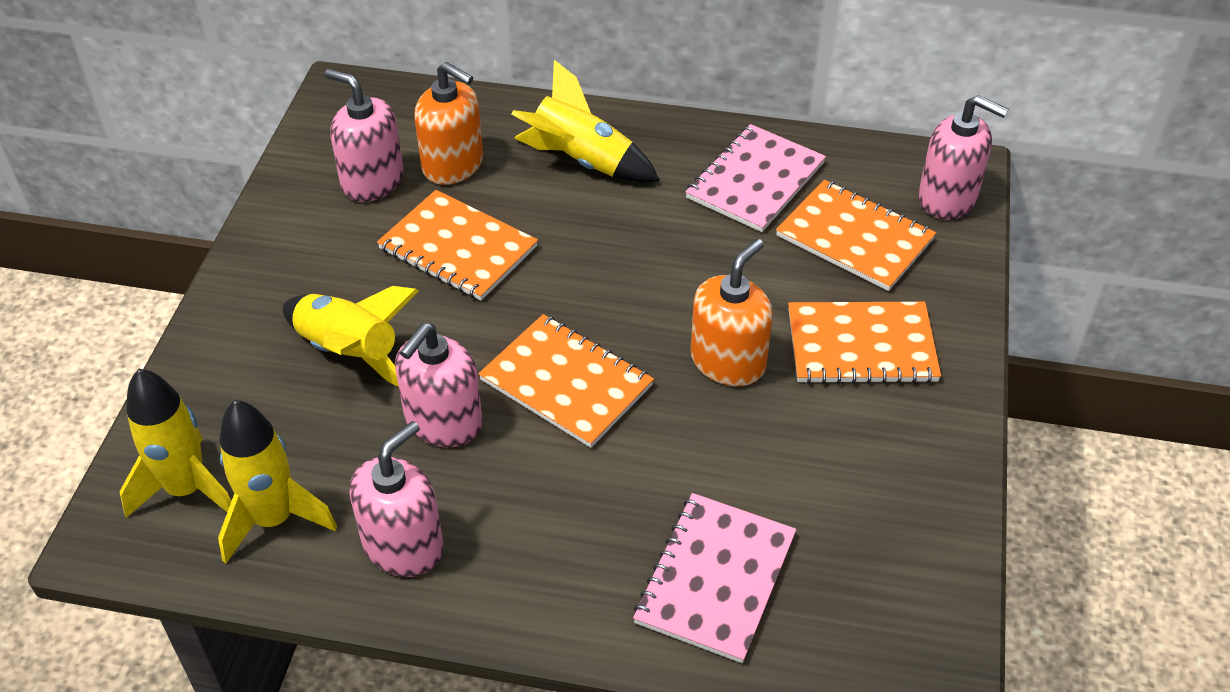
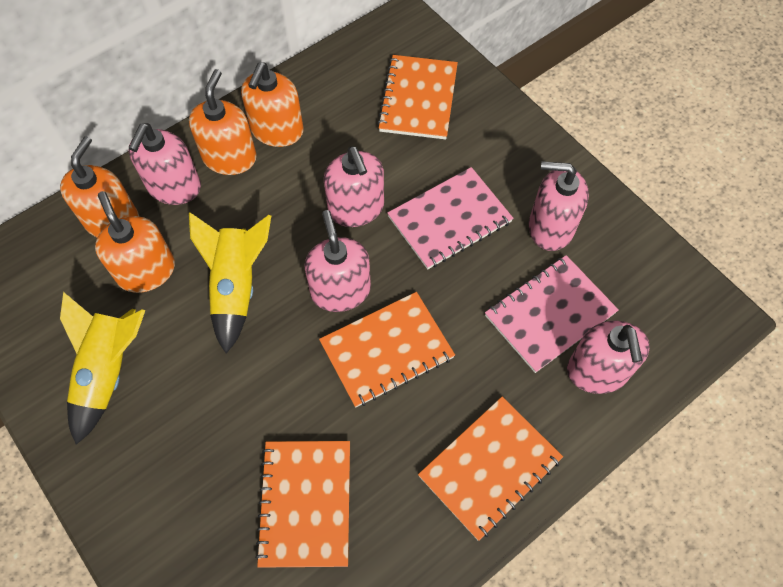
orange soap dispenser: [415,62,483,185] [691,239,773,386] = 2 -> [60,136,139,237] [95,191,175,293] [189,69,257,175] [241,62,304,147] = 4
pink soap dispenser: [325,69,404,202] [349,421,444,577] [395,323,483,447] [918,95,1008,220] = 4 -> [129,123,201,205] [304,210,371,312] [324,146,384,227] [529,161,589,251] [567,321,650,394] = 5
yellow rocket: [119,369,231,518] [218,400,337,564] [283,286,419,387] [511,60,660,183] = 4 -> [60,292,146,445] [189,212,271,354] = 2

